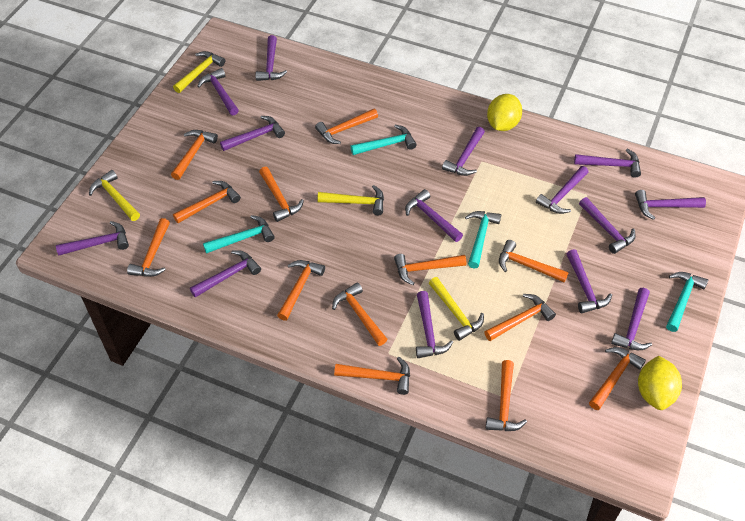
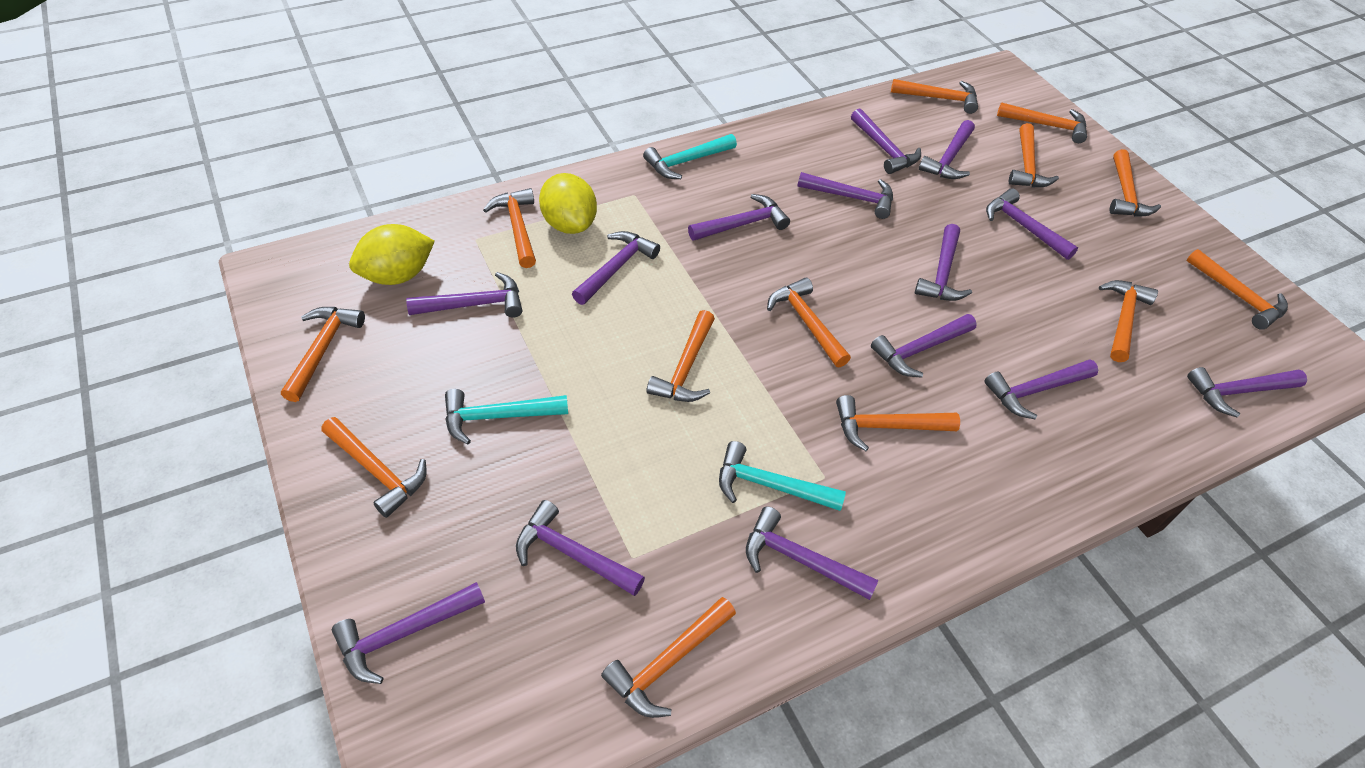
turquoise hammer: [203,215,275,254] [351,125,417,155] [465,211,501,269] [666,272,708,332] = 4 -> [445,389,568,444] [643,134,737,179] [719,441,846,511] = 3
yellow hammer: [89,170,140,221] [173,51,225,93] [317,185,384,215] [429,277,484,341] = 4 -> none = 0

